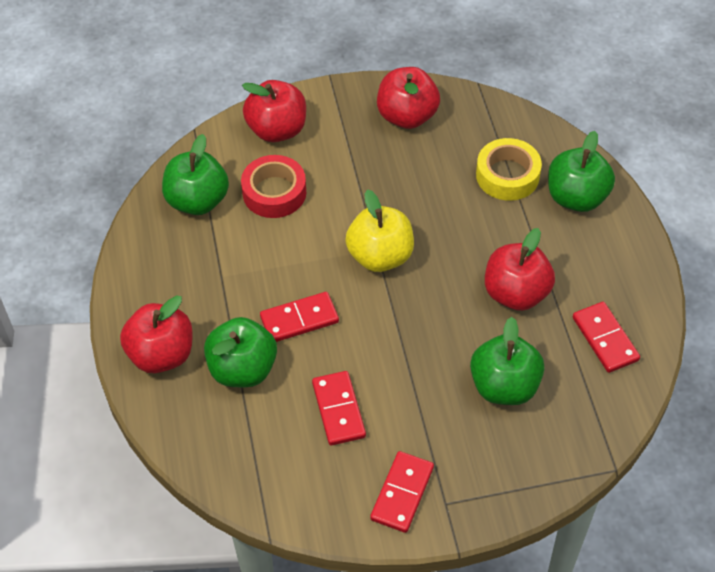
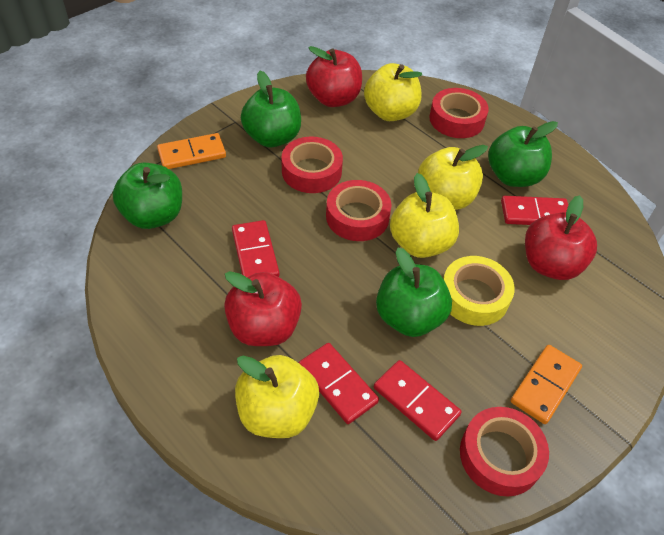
orange domino: none = 0 -> [157,133,226,169] [510,345,582,424] = 2
red apple: [120,296,193,373] [242,80,306,142] [377,67,440,129] [485,228,555,311] = 4 -> [224,271,302,346] [306,46,362,107] [525,195,597,280] = 3
red tape: [241,155,306,218] = 1 -> [281,136,343,193] [326,180,391,241] [429,88,489,138] [460,407,549,497] = 4
yellow apple: [345,189,414,272] = 1 -> [235,355,319,438] [364,63,422,121] [390,173,459,258] [418,145,488,210] = 4

